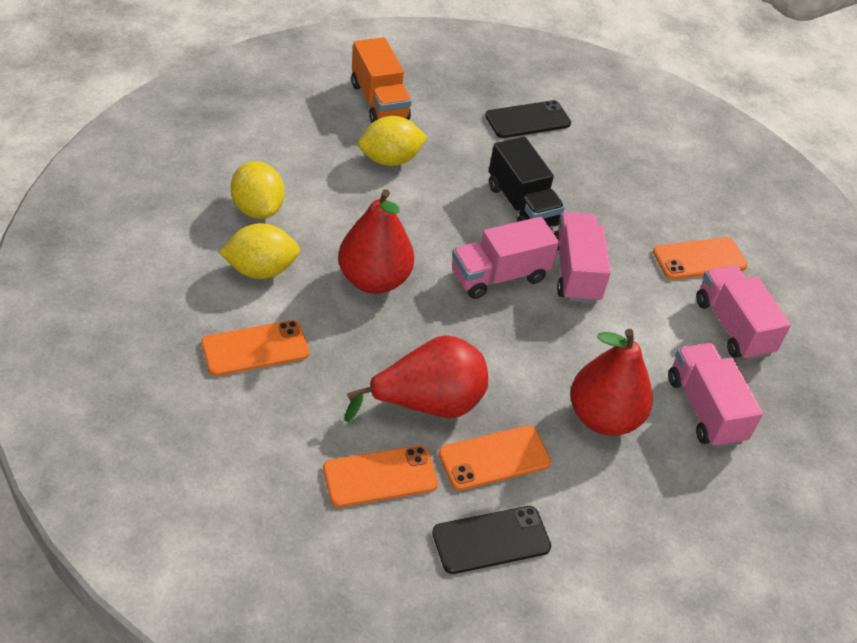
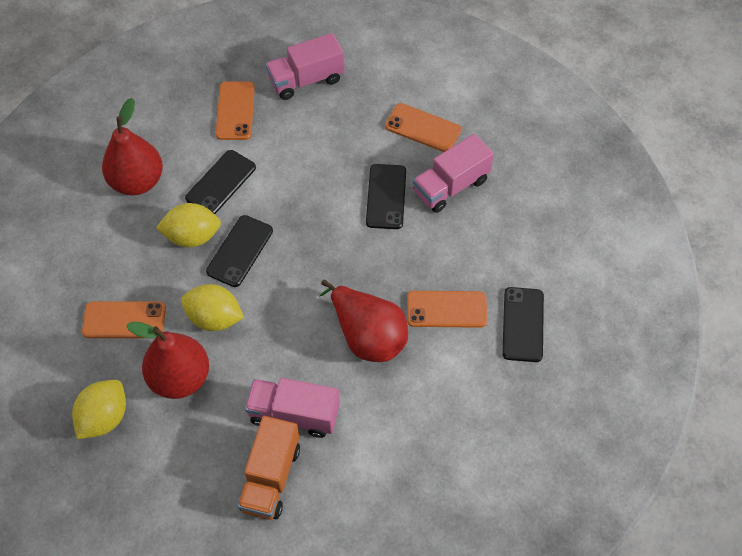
black phone: [432,506,551,574] [485,100,571,138] = 2 -> [185,150,256,214] [206,215,273,287] [366,164,406,229] [502,287,544,362] = 4
black truck: [489,137,565,227] = 1 -> none = 0
pink truck: [452,217,559,299] [554,212,611,303] [668,343,763,448] [696,265,791,361] = 4 -> [245,378,340,438] [266,33,345,100] [413,134,494,213] = 3

